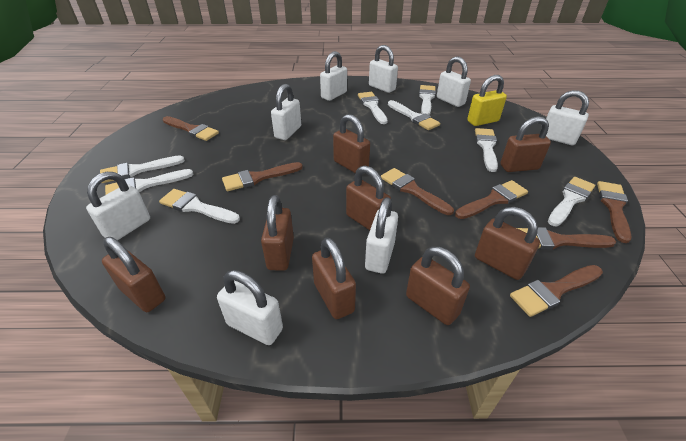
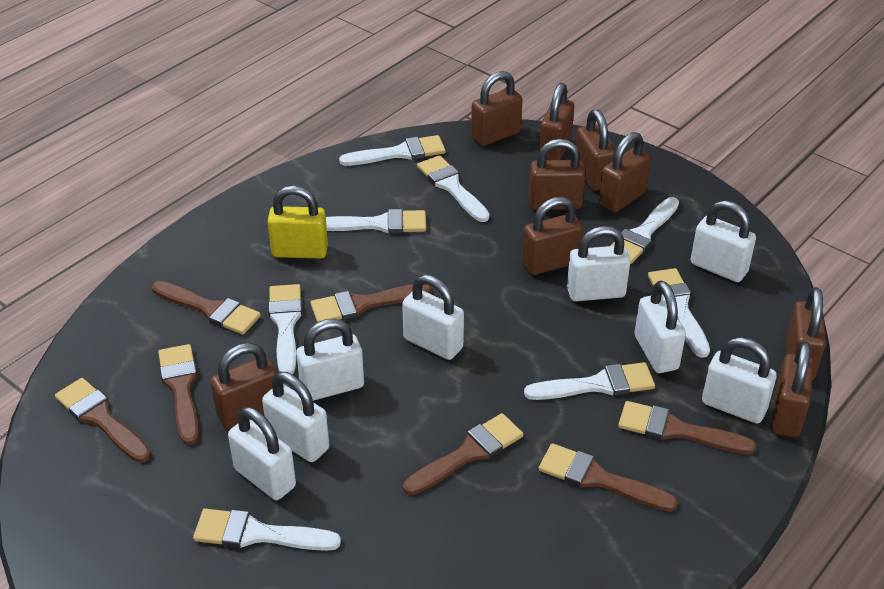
brown padlock: [102,237,165,312] [261,195,294,271] [312,237,356,319] [333,114,370,173] [346,166,391,230] [406,246,470,325] [475,207,540,280] [500,116,551,172] = 8 -> [210,343,278,430] [471,71,522,146] [522,197,583,275] [528,139,585,210] [539,83,574,160] [576,109,615,191] [599,132,651,213] [771,341,814,438] [786,287,826,380] = 9

